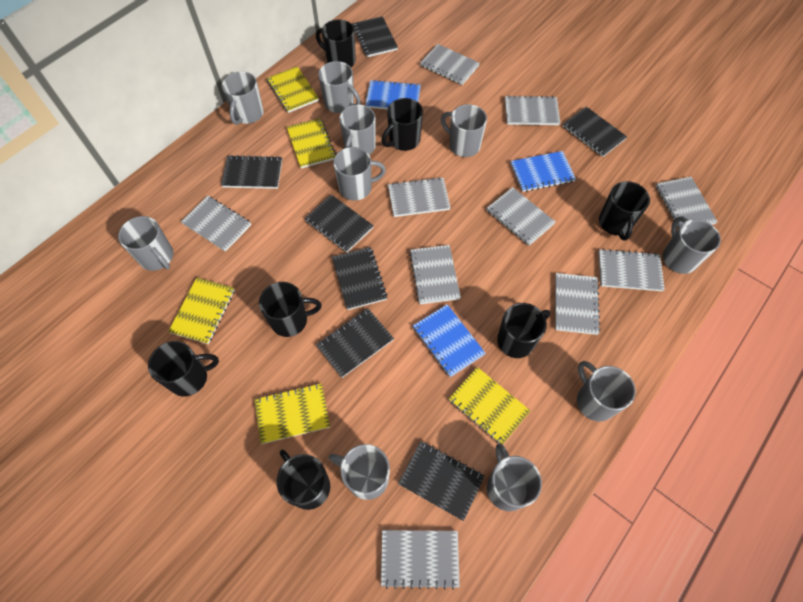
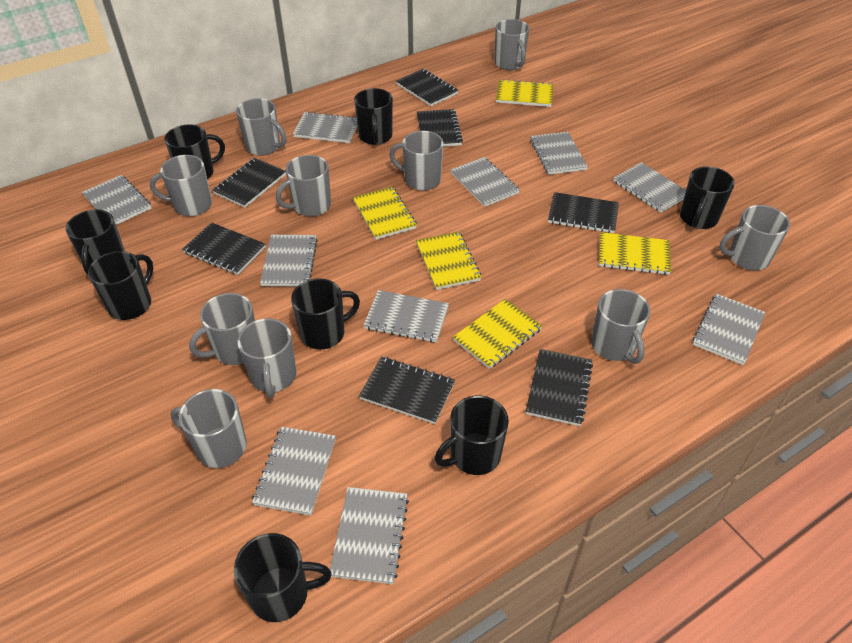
black mug: [148,341,219,396] [259,282,322,337] [277,450,330,510] [316,19,356,67] [382,98,423,151] [497,303,550,358] [599,181,650,241] = 7 -> [65,209,125,275] [88,251,153,320] [164,124,225,179] [234,533,332,622] [291,278,360,350] [354,88,393,145] [435,396,509,475] [680,166,735,229] = 8
blue notebook: [365,80,421,109] [413,304,486,377] [511,151,576,192] = 3 -> none = 0

